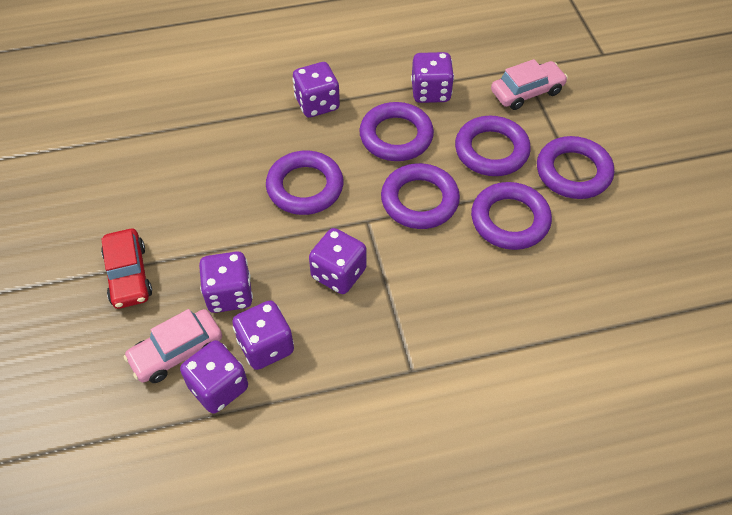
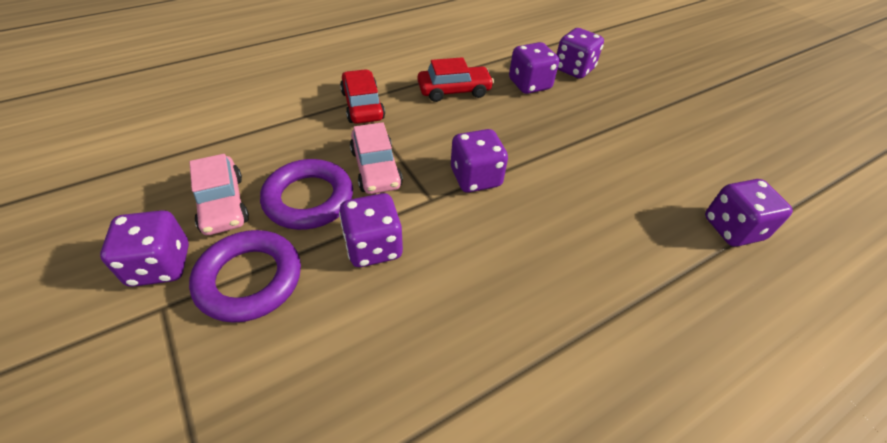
purple ring: [266,151,343,215] [359,102,434,161] [381,163,460,229] [455,116,531,176] [471,182,552,250] [537,136,614,199] = 6 -> [189,230,301,323] [260,159,353,230] = 2
red car: [101,229,152,309] = 1 -> [340,69,385,124] [417,57,494,102] = 2

